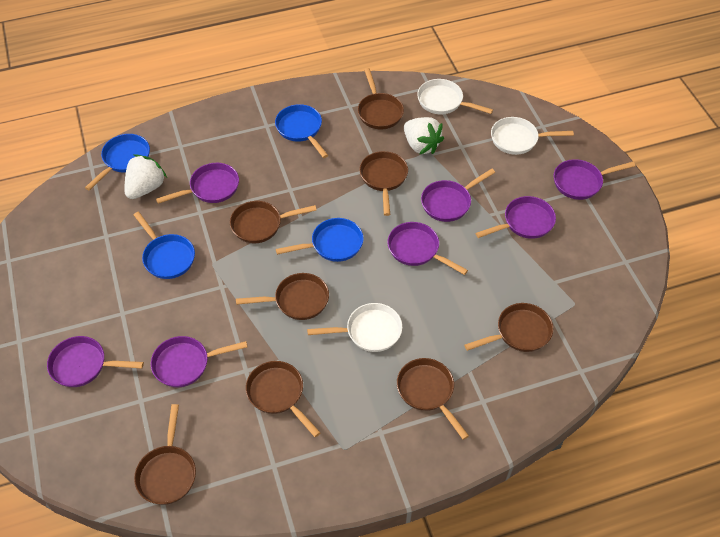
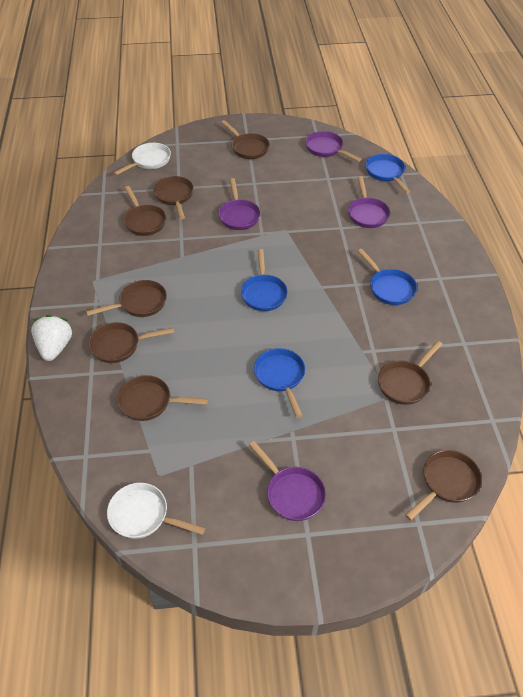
purple pan: [47,336,144,387] [151,336,247,387] [156,163,239,204] [388,222,468,275] [421,169,495,222] [475,196,556,239] [554,159,636,200] = 7 -> [218,178,261,230] [249,441,326,521] [305,131,362,162] [348,176,390,228] = 4
white pan: [307,303,402,352] [417,79,493,114] [491,117,574,155] = 3 -> [107,483,205,539] [114,143,171,175] = 2
white strawberry: [124,155,167,199] [404,117,444,155] = 2 -> [31,315,73,361] = 1

